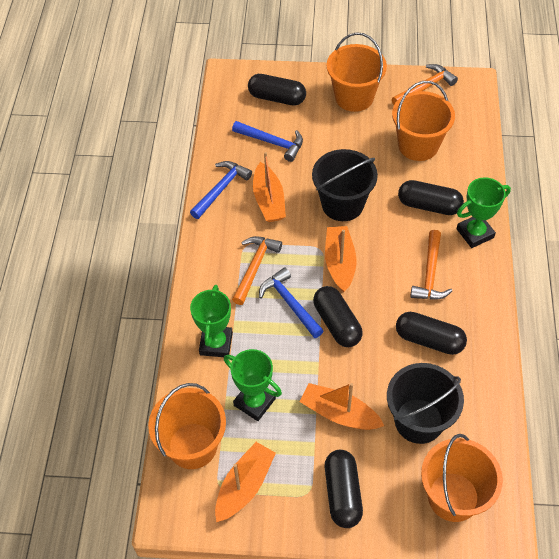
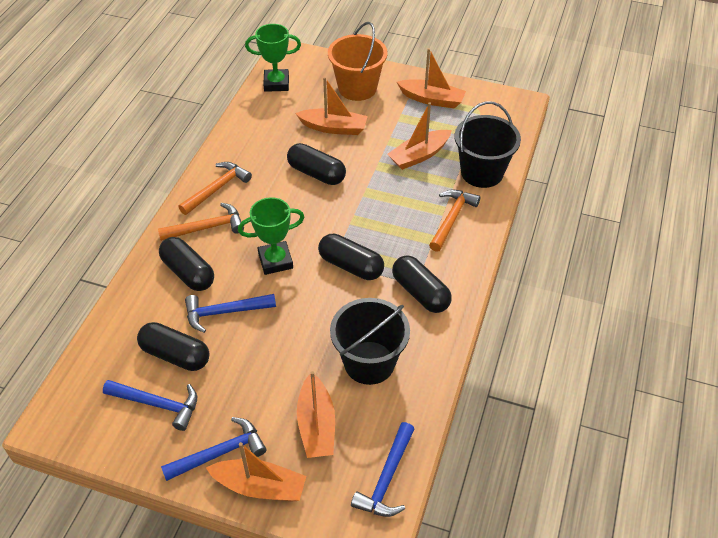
blue hammer: [190,161,252,219] [232,121,303,162] [259,267,324,338] = 3 -> [103,380,197,431] [161,417,266,481] [185,294,276,333] [351,422,415,517] = 4
green trophy: [190,285,233,357] [224,349,282,421] [457,177,511,248] = 3 -> [238,197,305,275] [245,24,301,92] = 2
orange boat: [215,442,276,522] [253,152,286,222] [299,383,384,430] [325,226,356,293] = 4 -> [206,442,306,501] [295,77,368,135] [297,371,335,458] [388,102,452,170] [397,48,466,108] = 5
orange bucket: [148,383,226,469] [327,32,387,112] [392,81,455,161] [421,434,503,522] = 4 -> [328,22,388,101] = 1

